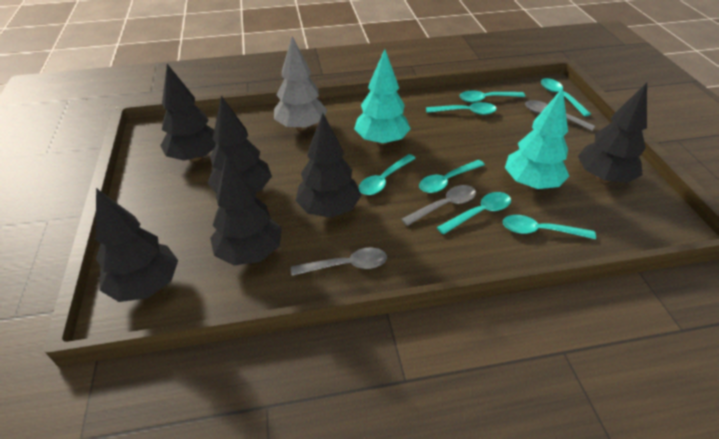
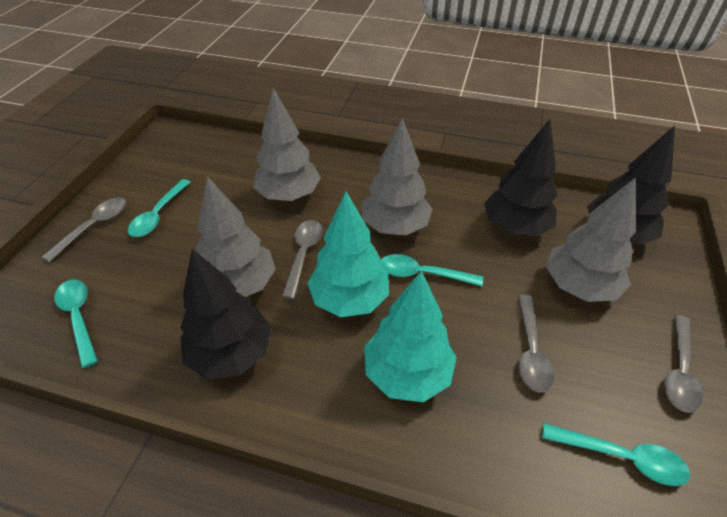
black tree: [96,188,178,302] [160,64,216,161] [207,96,272,193] [210,155,282,266] [296,113,361,218] [578,82,647,183] = 6 -> [180,249,271,379] [484,119,558,236] [587,126,675,245] = 3
grey spoon: [291,248,387,276] [401,185,476,226] [525,100,595,131] = 3 -> [42,197,126,262] [282,220,323,299] [518,295,554,393] [664,315,703,413] = 4
grey tree: [274,36,328,131] = 1 -> [196,176,276,297] [253,88,321,201] [361,118,433,236] [546,177,636,302] = 4
turquoise spoon: [359,154,416,195] [419,160,485,193] [426,102,497,115] [437,192,511,234] [459,91,525,102] [503,215,596,239] [541,78,591,116] = 7 -> [54,279,98,368] [128,179,190,237] [380,254,483,286] [542,423,690,486] = 4

